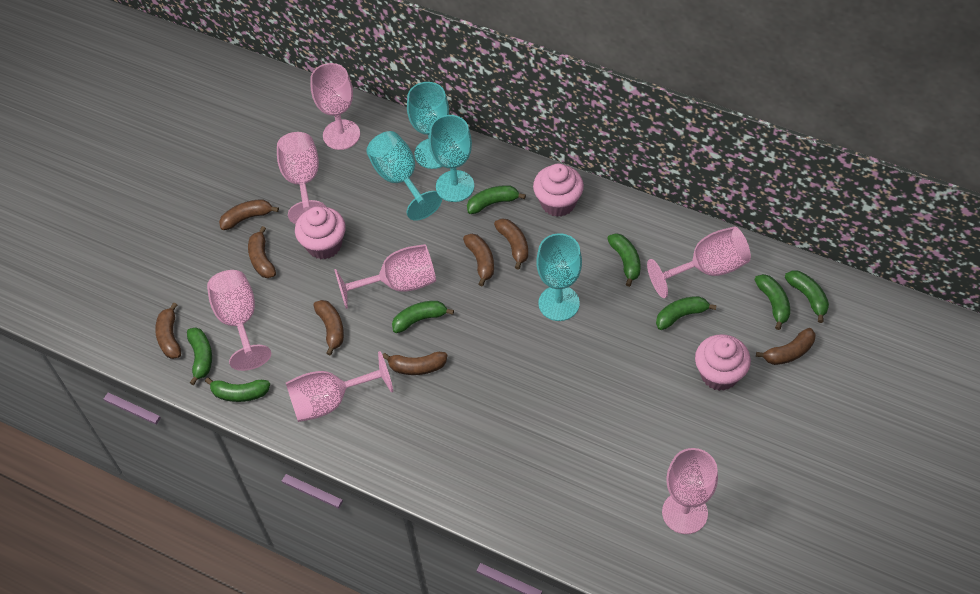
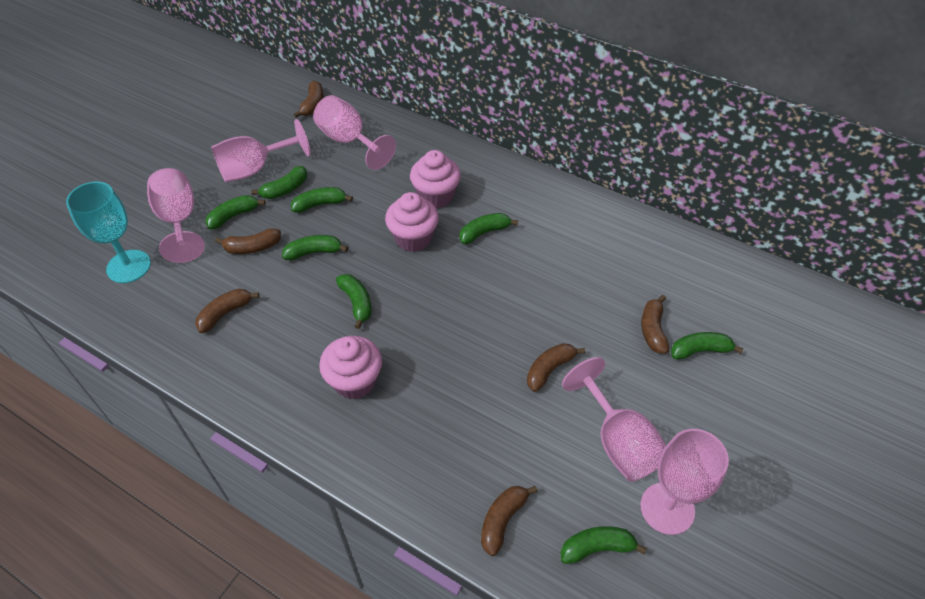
brown banana: [155,302,181,359] [219,199,279,230] [248,226,276,278] [313,300,344,356] [383,352,447,375] [463,234,494,286] [494,218,528,270] [756,328,815,365] = 8 -> [195,289,260,333] [215,228,281,254] [294,81,323,118] [481,486,537,556] [527,343,585,392] [641,295,669,354] = 6
pink goblet: [207,270,271,371] [277,132,326,224] [286,351,393,422] [310,63,360,150] [334,244,436,309] [647,227,751,298] [662,448,718,534] = 7 -> [147,168,205,263] [211,119,311,182] [313,95,396,170] [562,357,666,482] [640,429,729,535] = 5
turquoise goblet: [367,131,442,221] [407,82,449,169] [429,115,474,202] [536,233,582,321] = 4 -> [66,182,151,283] = 1

